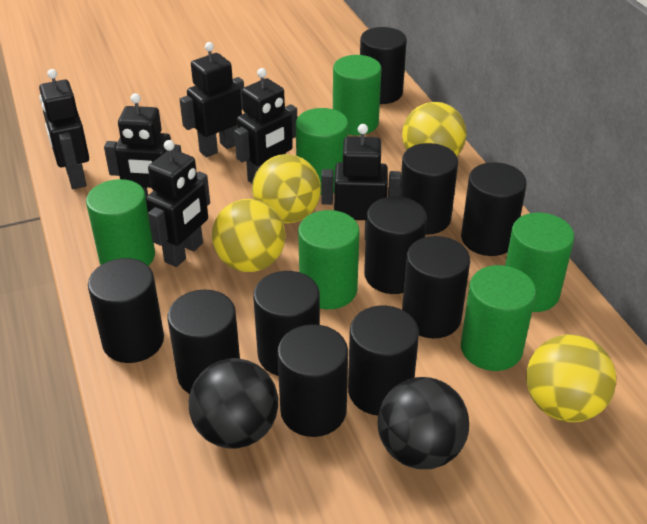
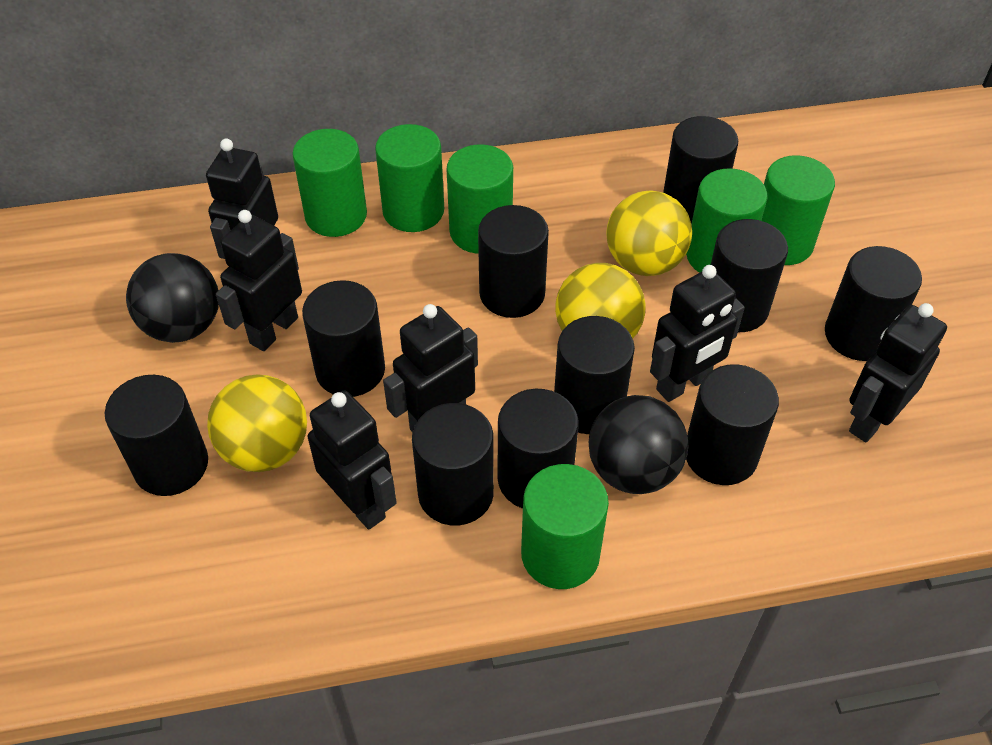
yellow ball: [212,199,286,272] [252,154,321,224] [402,102,467,156] [526,335,616,422] = 4 -> [207,374,307,472] [555,263,646,339] [606,190,692,276] = 3

